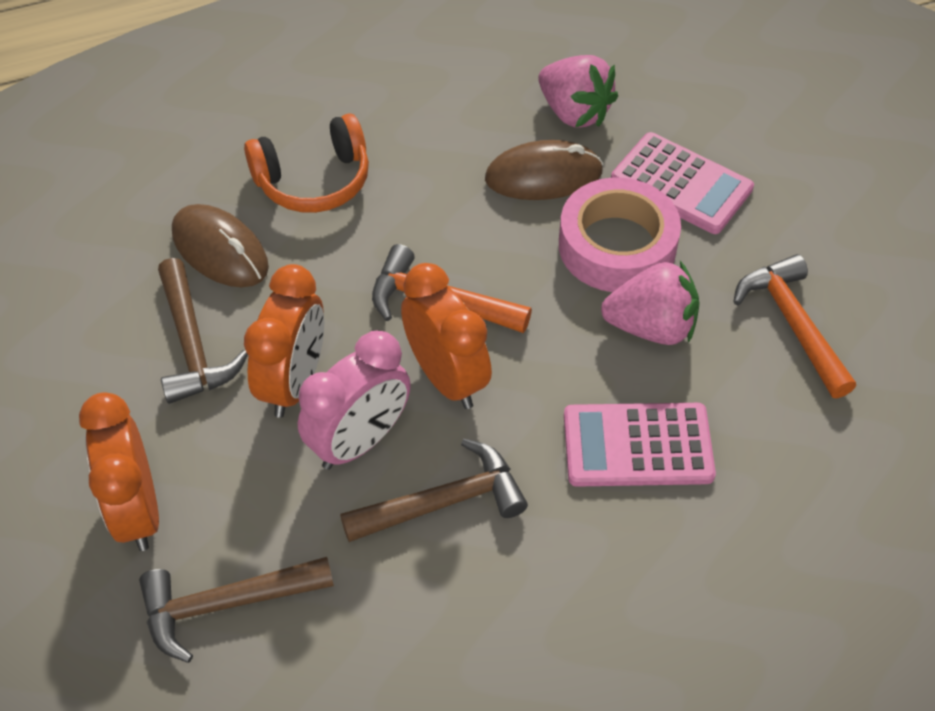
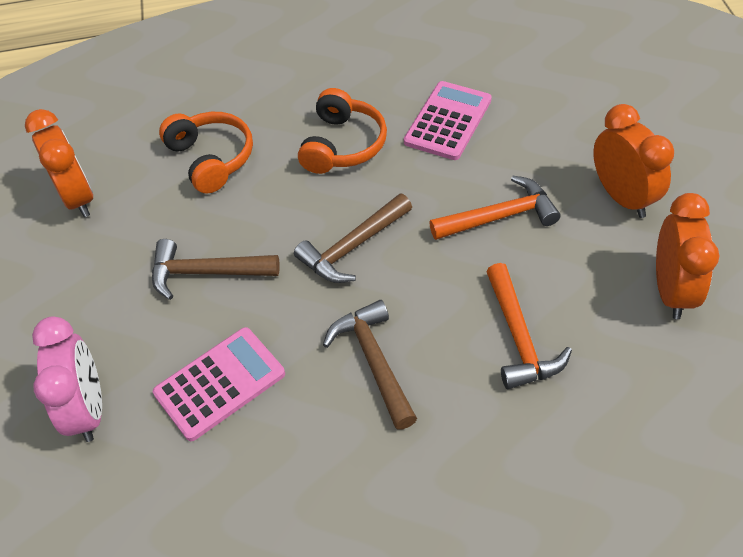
brown mouse: [172,204,269,287] [485,140,603,200] = 2 -> none = 0
orange headphones: [244,113,369,213] = 1 -> [159,112,253,194] [298,88,387,174] = 2
pink strawberry: [539,55,618,128] [601,261,700,345] = 2 -> none = 0
pink tape: [559,177,681,292] = 1 -> none = 0

